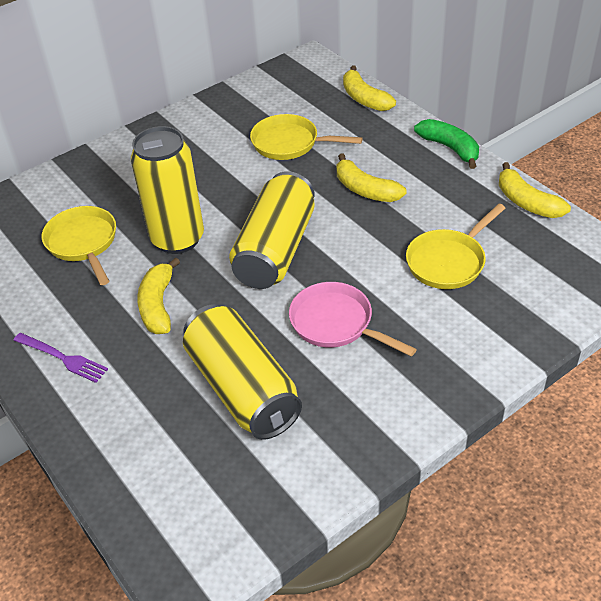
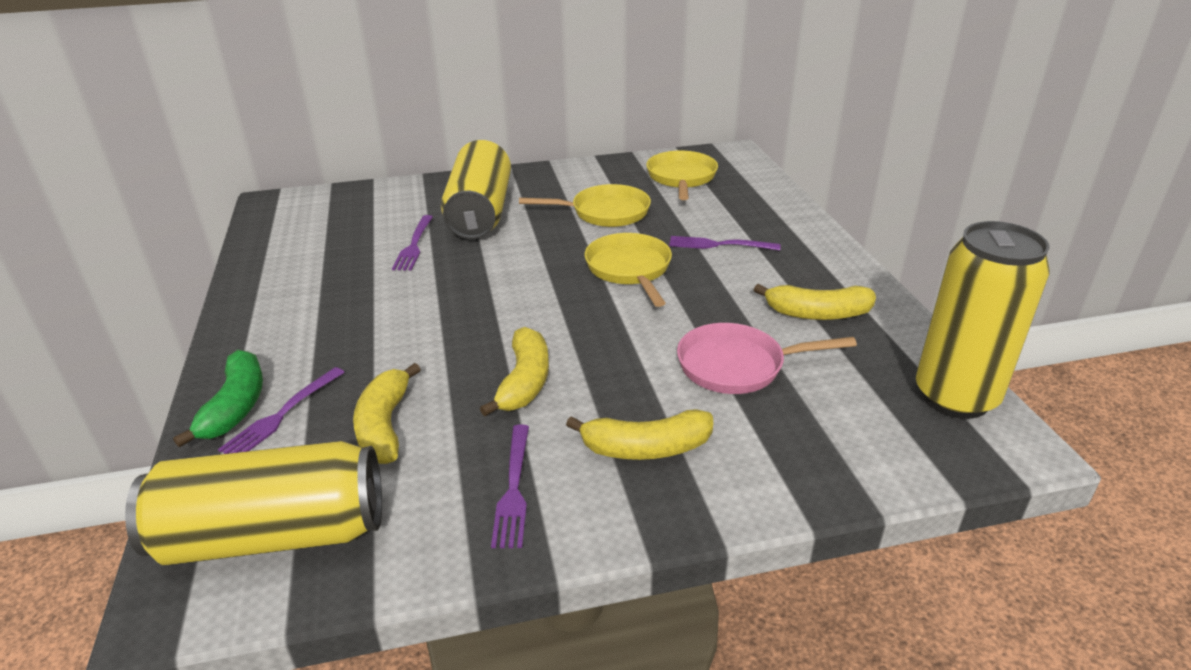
purple fork: [13,333,108,383] = 1 -> [218,367,345,454] [392,215,433,271] [491,425,529,548] [669,236,781,251] = 4

